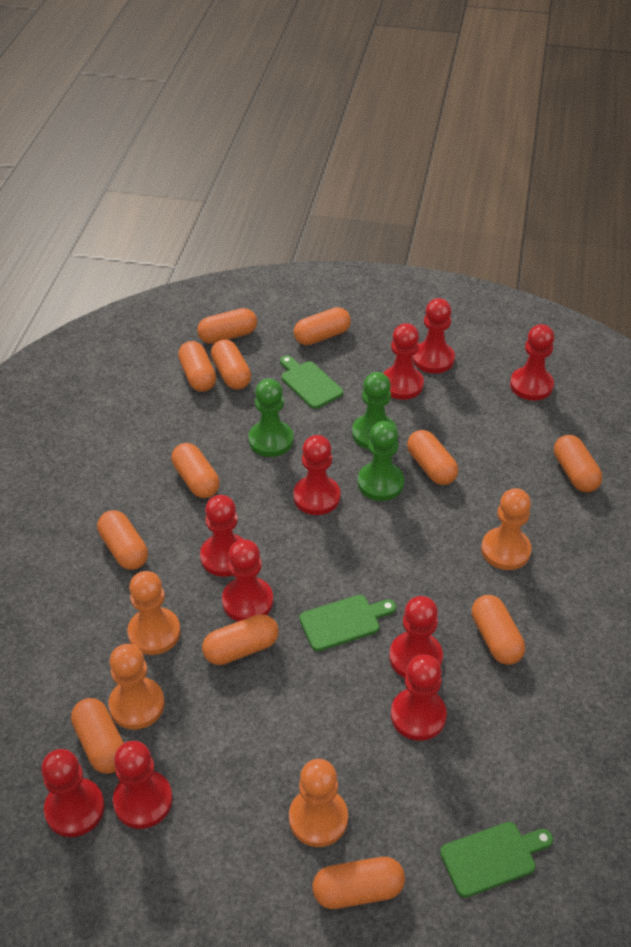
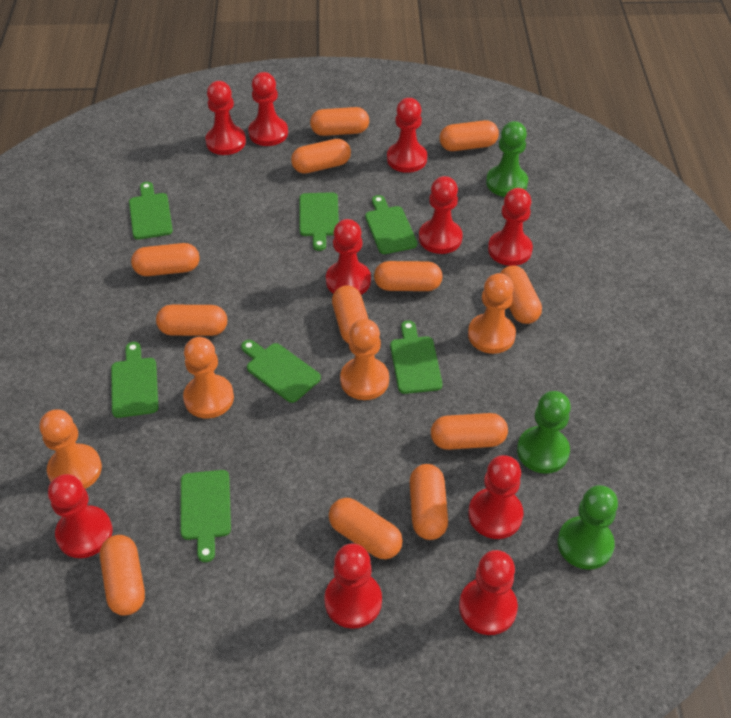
green cutting board: [280,355,343,409] [299,595,396,651] [440,822,553,898] = 3 -> [111,342,158,418] [129,182,173,240] [181,470,231,562] [241,340,321,403] [300,192,339,251] [365,195,417,254] [390,320,442,394] = 7

